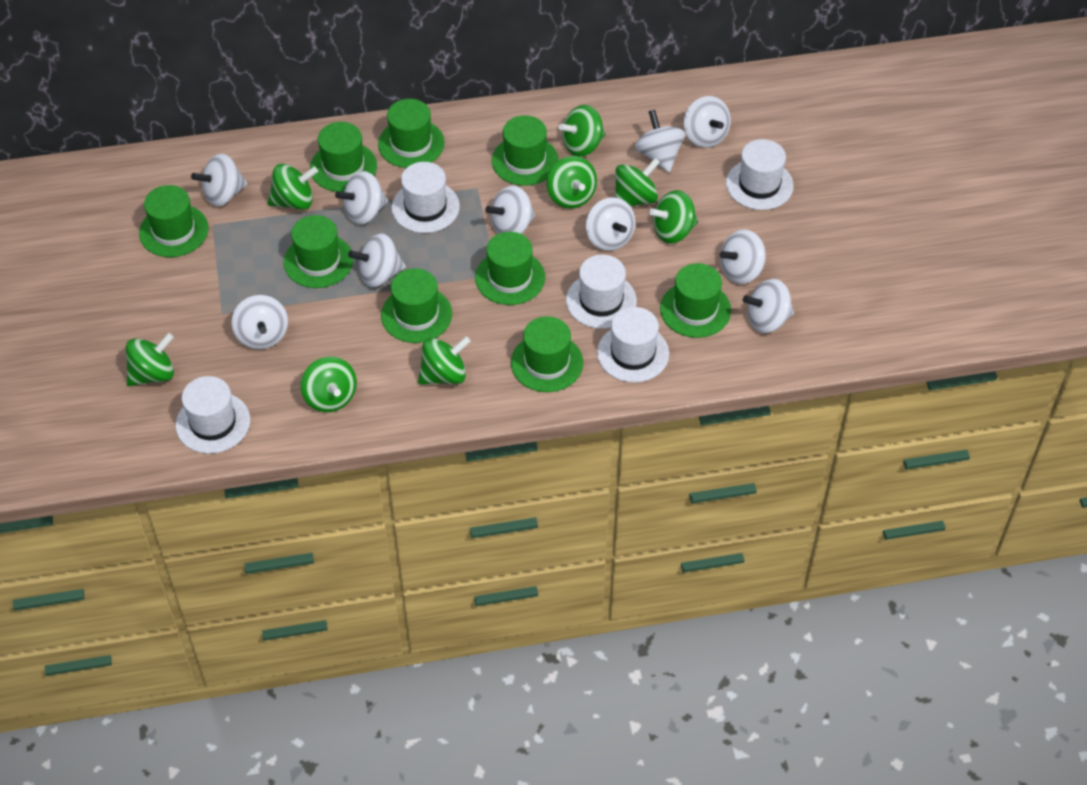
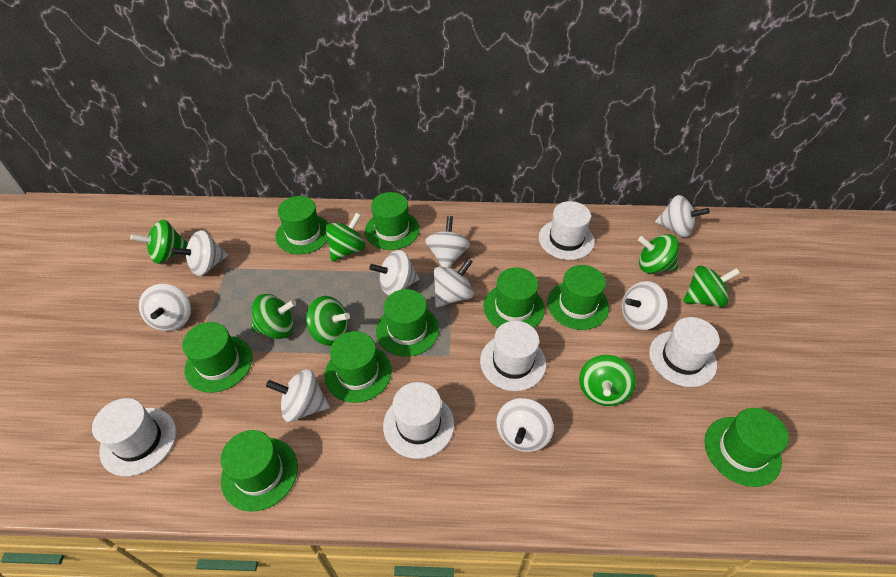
green spinning top: [126,333,174,386] [268,164,318,210] [301,357,357,412] [418,336,471,385] [547,156,597,208] [558,105,605,157] [615,158,660,207] [649,190,698,243] = 8 -> [130,220,188,264] [251,294,296,339] [306,296,350,346] [325,213,366,262] [579,355,636,406] [638,234,679,274] [683,266,740,307] = 7
white spinning top: [191,154,248,206] [231,295,288,349] [335,171,388,224] [348,233,406,287] [485,185,536,234] [586,197,635,251] [635,110,685,172] [684,96,731,148] [720,229,766,284] [743,279,794,333] = 10 -> [139,284,191,331] [171,230,228,276] [266,369,330,422] [369,250,419,296] [425,216,470,268] [433,259,474,307] [496,398,554,452] [622,281,668,330] [655,195,710,237] = 9

